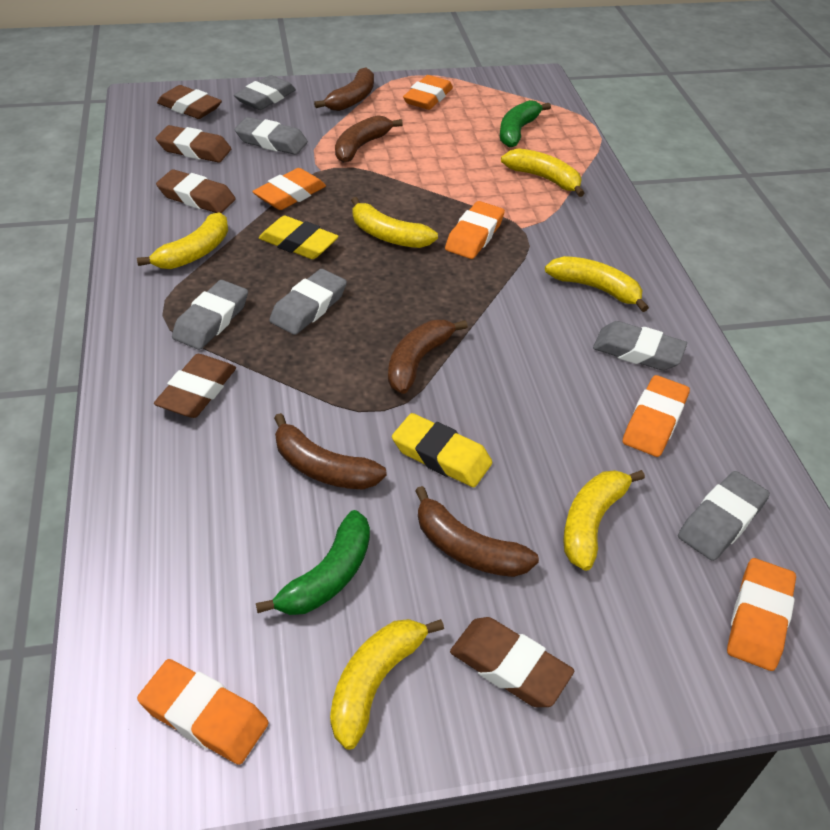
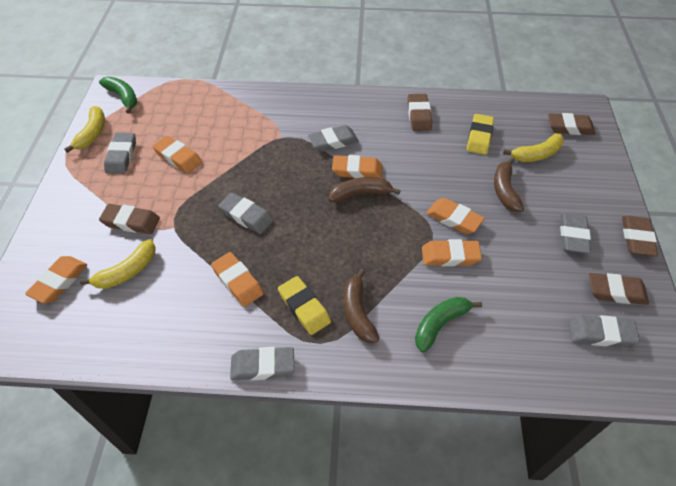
brown banana: [274,413,387,490] [314,67,374,111] [335,115,403,163] [388,320,468,394] [415,486,539,577] = 5 -> [329,177,401,203] [343,269,379,343] [494,157,524,212] = 3
yellow banana: [137,212,228,269] [330,619,444,750] [351,197,438,248] [501,148,585,197] [545,256,649,312] [563,470,645,571] = 6 -> [64,106,105,153] [80,239,156,289] [503,133,564,162] = 3

